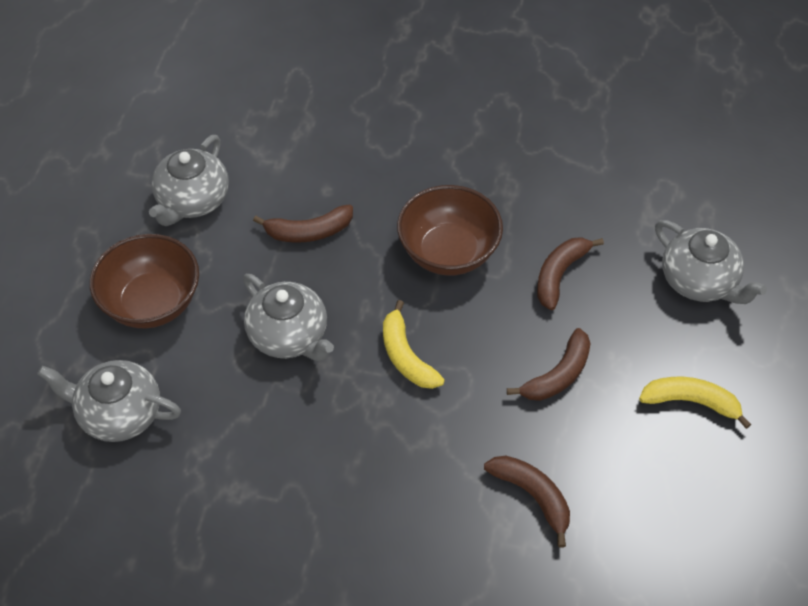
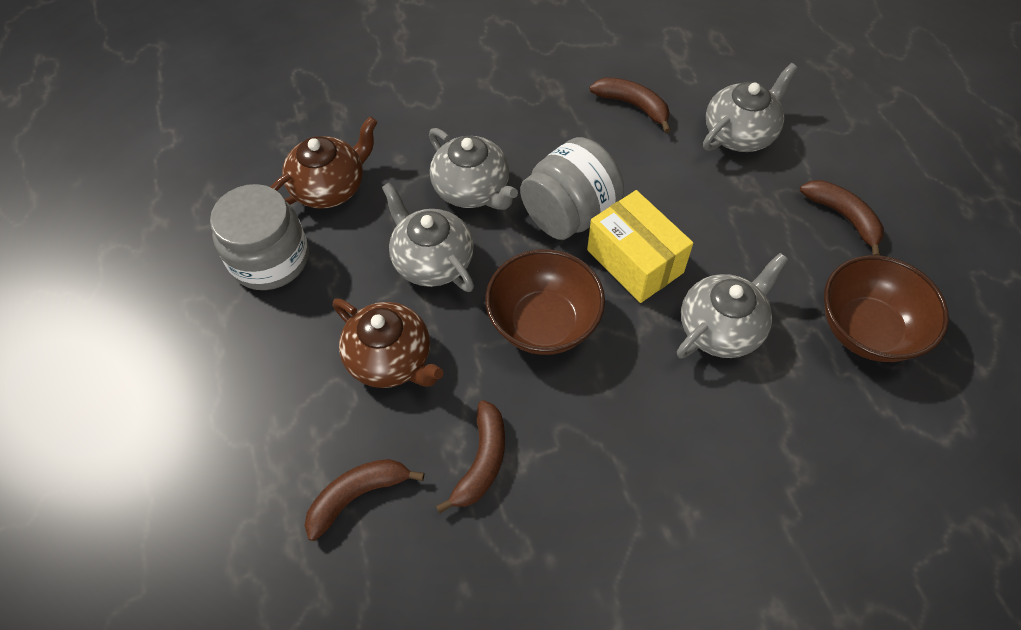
brown teapot: none = 0 -> [271,116,377,209] [333,299,443,388] = 2
grey jar: none = 0 -> [210,184,309,290] [520,137,624,240] = 2
yellow banana: [383,300,445,389] [639,377,751,429] = 2 -> none = 0
yellow box: none = 0 -> [587,190,693,303] = 1

